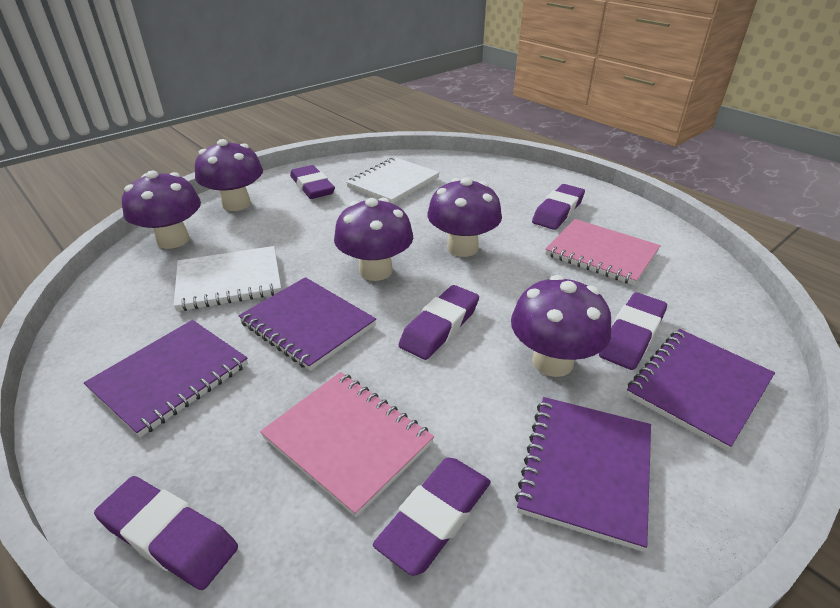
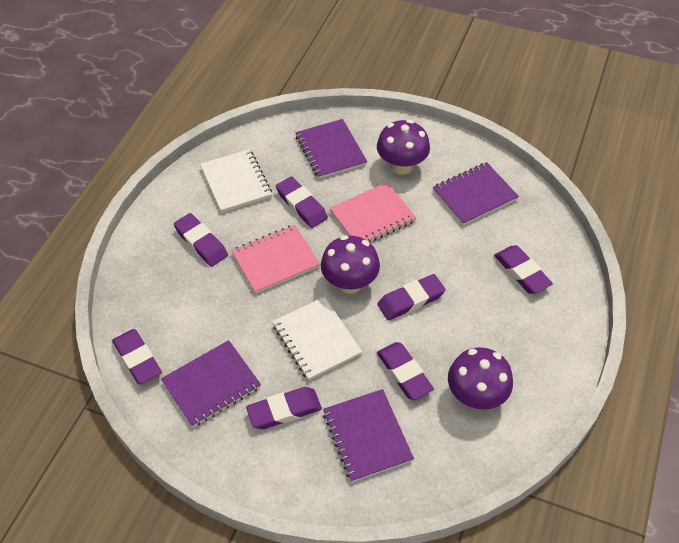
purple eraser: [94,476,238,590] [290,165,335,199] [373,458,491,576] [399,285,479,360] [532,184,585,230] [599,292,667,370] = 6 -> [112,329,162,385] [174,213,228,267] [246,387,322,429] [276,176,328,228] [377,274,446,320] [377,342,434,400] [494,245,553,294] = 7
purple mushroom: [122,171,201,249] [195,139,263,211] [334,198,413,281] [427,177,502,257] [511,275,611,377] = 5 -> [321,235,380,293] [377,120,430,174] [448,347,513,410] = 3

